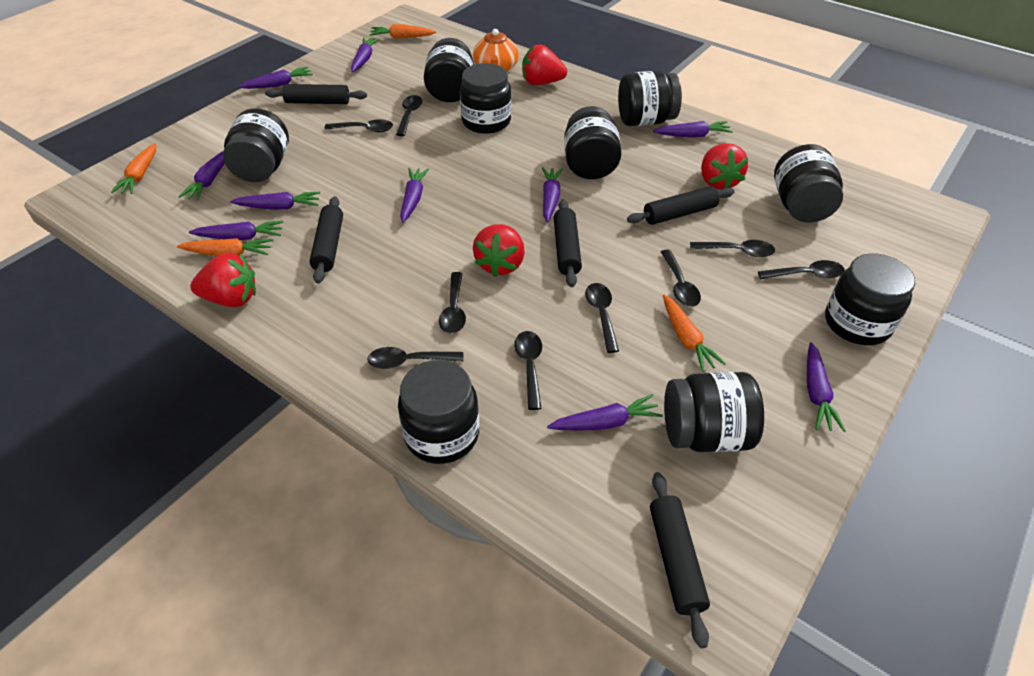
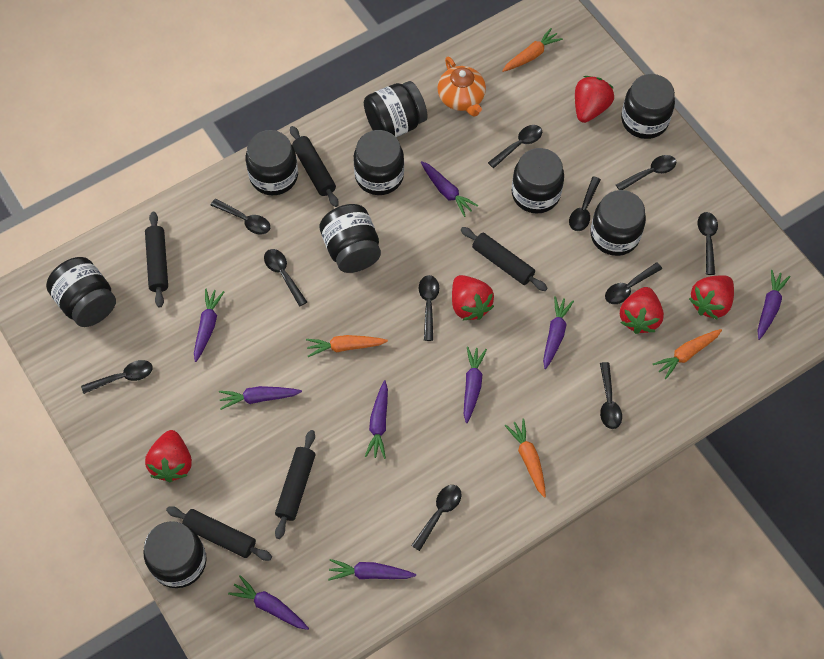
black spoon: [325,119,393,132] [367,347,464,369] [396,95,422,136] [439,272,466,334] [514,331,542,410] [585,283,619,353] [661,250,701,307] [690,240,775,257] [758,260,845,279] = 9 -> [81,360,153,394] [211,199,270,235] [264,249,307,307] [411,485,461,551] [419,275,439,341] [488,125,542,168] [569,176,601,231] [600,362,622,429] [605,262,662,304] [616,155,676,190] [697,212,718,275] = 11
purple carrot: [179,151,224,200] [189,221,284,240] [230,192,320,210] [239,66,313,89] [351,37,379,72] [400,168,429,223] [542,167,563,222] [547,394,663,430] [653,121,733,138] [807,342,846,432] = 10 -> [194,289,224,362] [219,386,302,410] [228,575,309,630] [328,559,416,581] [365,380,388,459] [421,161,479,217] [464,347,487,423] [543,296,574,369] [757,270,791,340] = 9
red strawberry: [190,253,256,307] [473,224,525,277] [522,44,567,85] [701,143,748,190] = 4 -> [145,430,192,482] [452,275,494,320] [575,76,614,123] [620,287,664,334] [689,275,734,320] = 5

